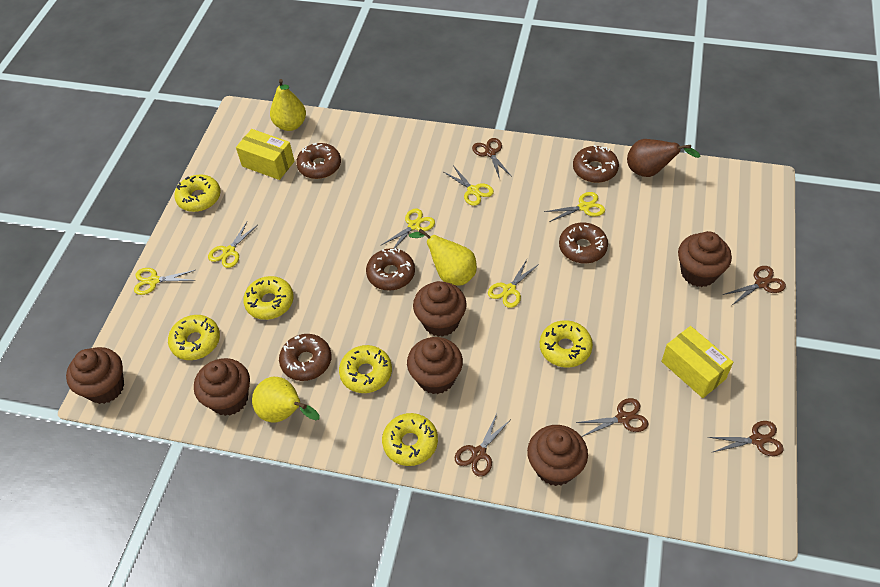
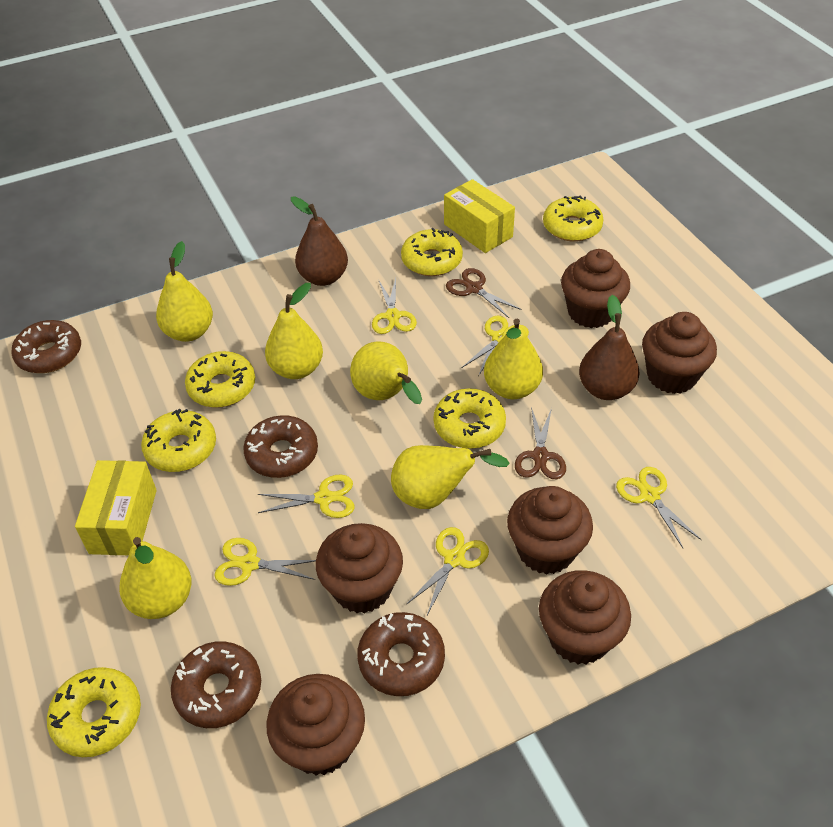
brown donut: [279,334,332,381] [296,143,341,179] [366,248,415,291] [559,222,608,263] [573,145,619,183] = 5 -> [11,320,81,373] [171,641,261,728] [243,415,318,478] [357,612,445,696] = 4
brown pear: [627,139,701,177] = 1 -> [291,197,348,286] [579,295,639,400] = 2
brown scissors: [455,414,510,477] [472,138,512,179] [575,398,648,437] [708,421,784,456] [722,266,786,306] = 5 -> [446,268,521,318] [515,407,566,479] = 2
yellow pear: [252,377,320,422] [270,79,306,131] [409,228,477,286] = 3 -> [119,537,191,619] [156,241,213,342] [265,283,323,379] [350,341,422,404] [391,445,510,509] [484,319,543,399] = 6

